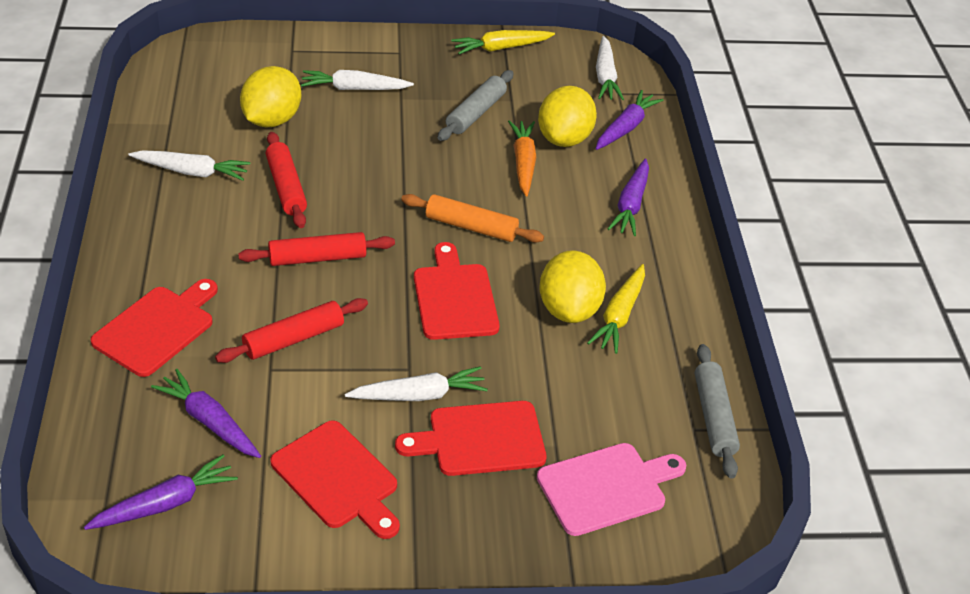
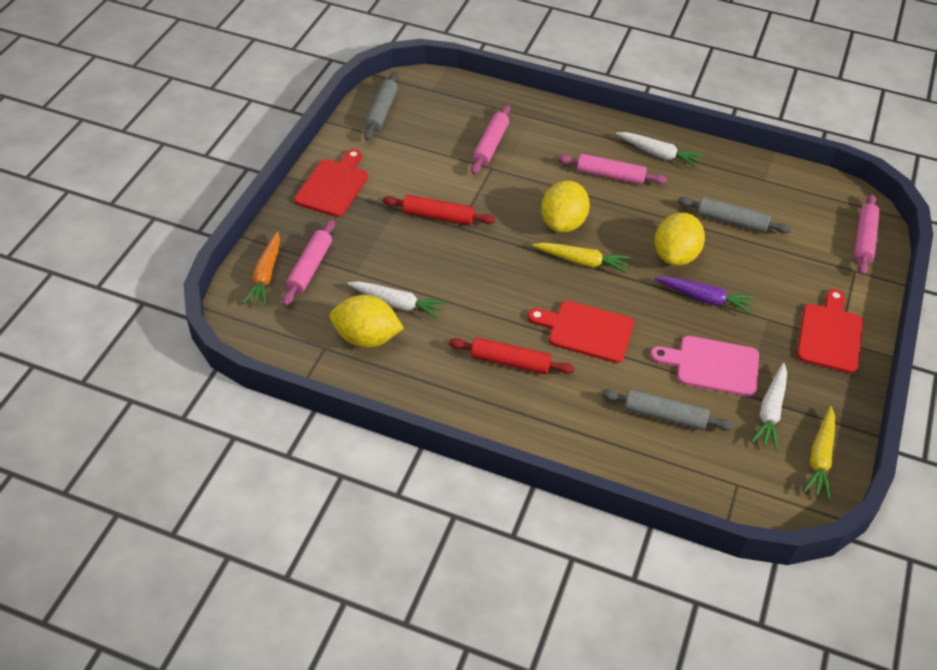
grey rolling pin: [438,70,514,141] [695,344,740,479] = 2 -> [364,72,398,141] [601,389,734,431] [678,197,791,233] = 3
orange rolling pin: [401,194,544,243] = 1 -> none = 0
pink rolling pin: none = 0 -> [282,219,335,306] [471,105,510,175] [558,154,667,185] [854,194,880,275] = 4
purple carrot: [84,455,238,530] [151,369,261,458] [596,90,663,150] [608,159,649,236] = 4 -> [655,276,755,314] = 1
red cutting board: [90,279,218,377] [270,420,400,539] [395,401,547,476] [414,242,500,340] = 4 -> [294,149,368,217] [527,301,634,363] [797,289,863,373] = 3
red rolling pin: [215,298,368,363] [238,232,395,266] [266,132,307,228] = 3 -> [383,195,495,225] [449,338,575,374] = 2
white carrot: [129,150,250,181] [301,70,414,90] [345,366,488,401] [596,36,624,100] = 4 -> [347,281,446,319] [616,132,703,168] [751,363,787,450] = 3

